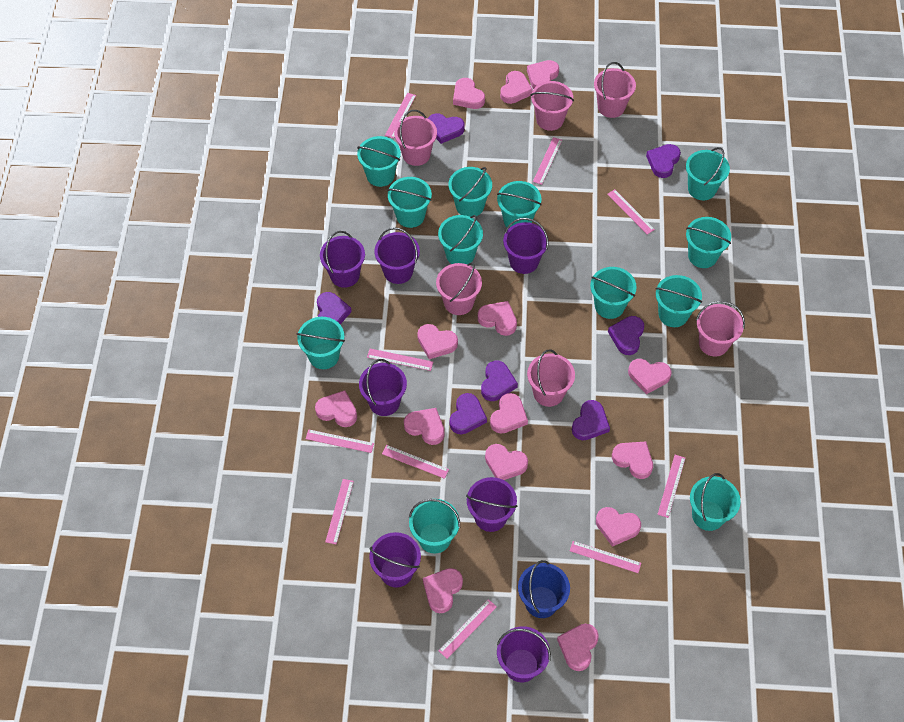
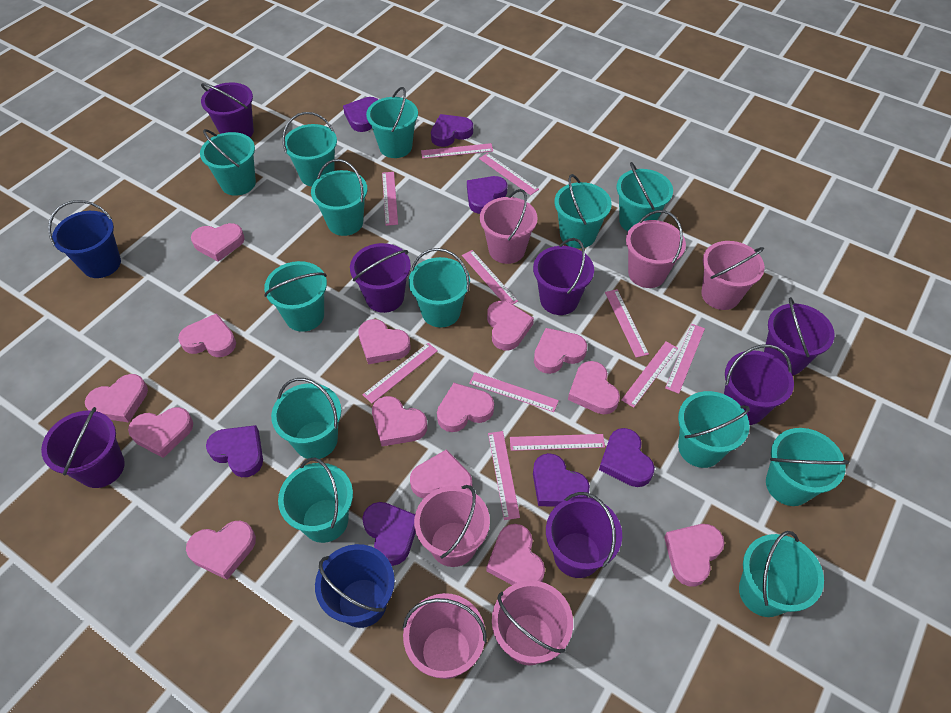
blue bucket: [518,560,570,618] = 1 -> [48,200,121,278] [315,544,395,628] = 2
pink ruler: [306,429,374,453] [325,479,354,545] [367,349,433,371] [382,445,449,479] [385,93,416,138] [439,599,497,659] [533,137,562,185] [570,541,641,573] [607,189,655,235] [657,455,685,518] = 10 -> [362,343,438,403] [382,172,398,226] [421,143,493,159] [462,250,518,304] [469,372,559,412] [479,153,539,195] [488,431,520,520] [510,434,605,451] [605,289,649,358] [621,342,678,408] [665,324,705,394] = 11
turquoise bucket: [297,317,345,369] [357,136,401,187] [387,177,432,228] [409,499,460,554] [438,215,483,264] [449,167,492,217] [497,181,542,228] [590,267,637,319] [655,275,702,327] [686,147,730,200] [686,217,731,268] [690,473,741,531] = 12 -> [200,129,256,196] [264,261,327,332] [271,378,341,459] [278,457,353,543] [282,112,337,187] [311,159,367,236] [366,87,418,158] [409,248,470,328] [554,174,612,248] [617,162,673,231] [678,391,750,468] [739,531,824,617] [766,428,849,506] = 13

